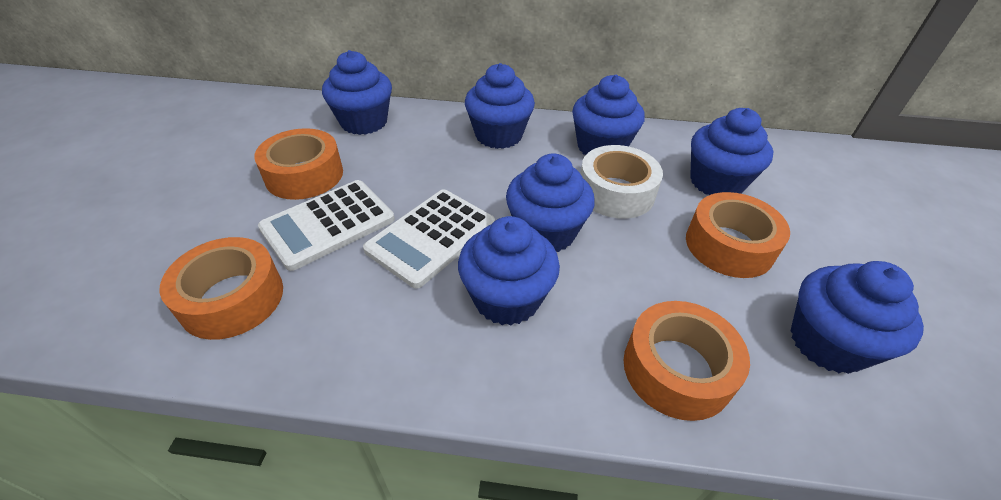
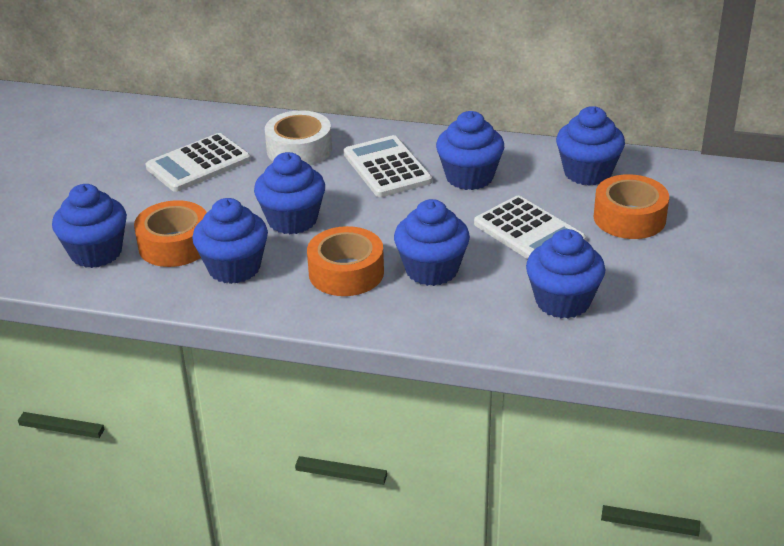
orange tape: [160,237,283,340] [254,128,343,200] [624,301,750,421] [686,192,790,278] = 4 -> [134,200,207,267] [307,226,384,296] [594,174,669,239] = 3
white calculator: [258,180,395,271] [363,189,495,288] = 2 -> [146,133,251,192] [344,135,432,197] [474,196,586,259] = 3

